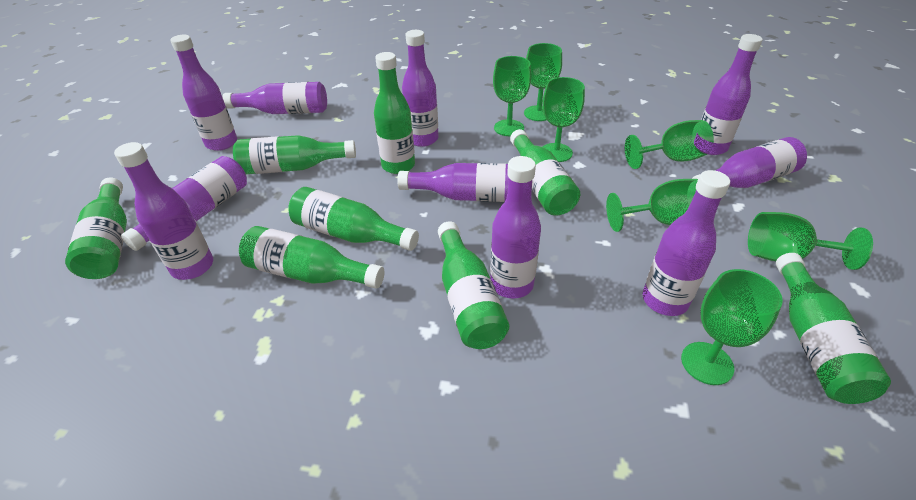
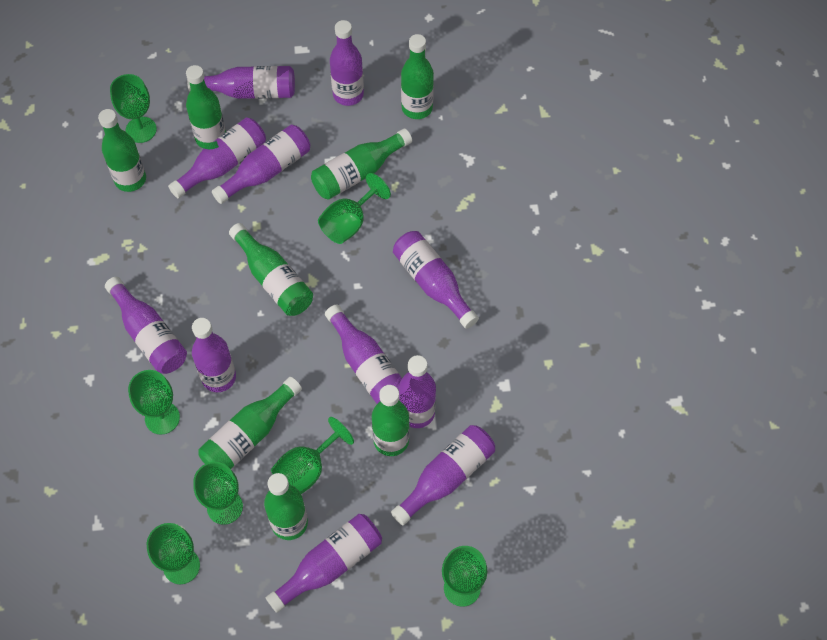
purple bottle: [114,142,213,280] [121,156,247,251] [170,35,237,151] [222,82,327,114] [397,163,509,202] [402,30,438,147] [490,156,541,299] [643,170,730,316] [692,137,807,188] [701,34,763,155] = 10 -> [105,277,187,374] [168,117,266,199] [187,66,295,99] [192,318,236,392] [212,125,310,204] [266,514,382,613] [325,304,402,404] [330,20,364,106] [391,425,495,525] [393,231,479,329] [399,355,436,428] = 11

